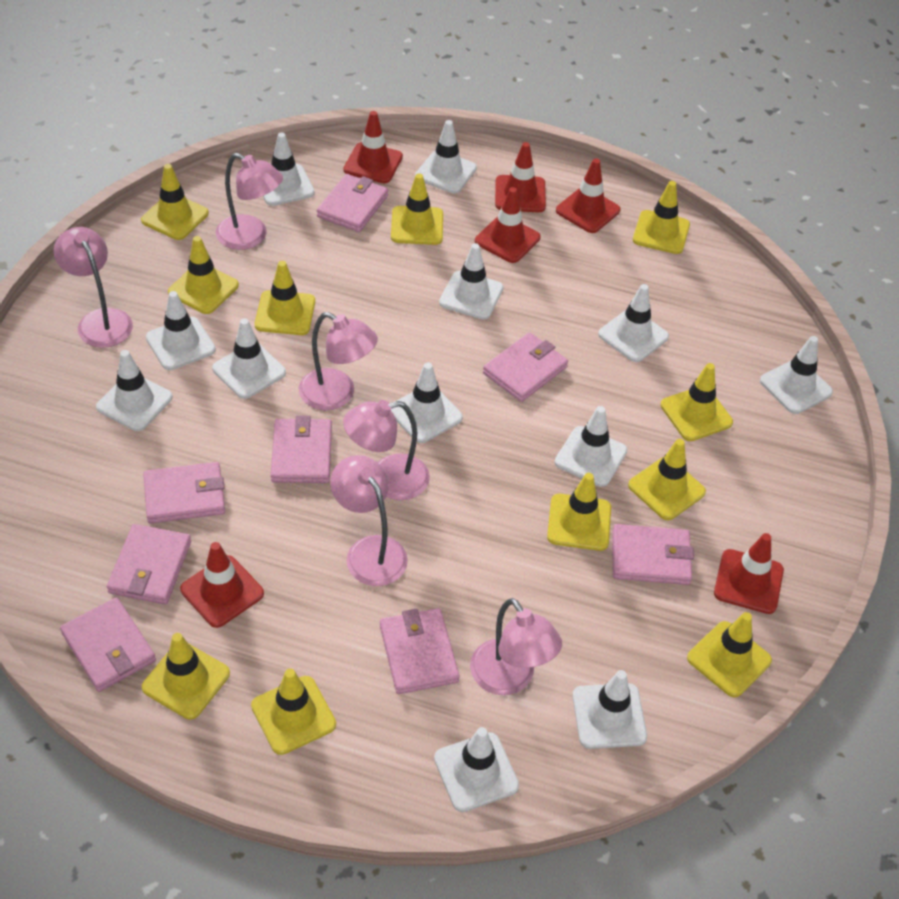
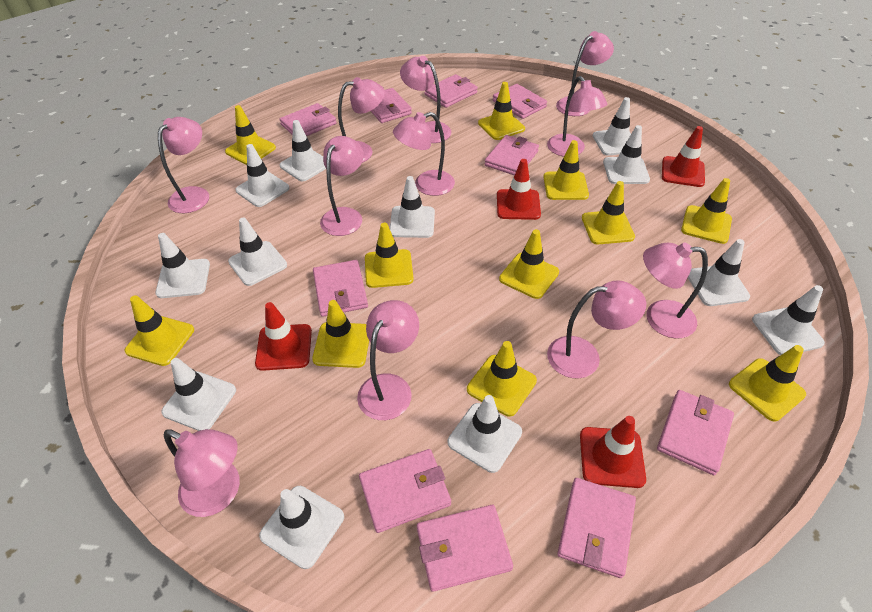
pink lamp: [54,227,133,348] [216,153,283,250] [299,312,378,410] [330,455,408,586] [343,400,430,500] [470,598,562,695] = 6 -> [158,117,209,213] [164,429,240,517] [320,136,364,236] [338,77,385,163] [357,300,419,420] [393,112,455,196] [400,56,451,143] [547,76,608,156] [547,280,646,379] [556,31,614,116] [643,242,708,339] = 11
pink wallet: [60,597,156,692] [107,524,191,604] [143,462,225,524] [271,416,332,483] [316,174,388,232] [380,608,460,694] [483,332,568,402] [612,524,694,585] = 8 -> [279,103,337,136] [313,260,368,317] [359,449,451,533] [371,88,412,123] [417,505,513,592] [424,74,478,108] [485,135,539,175] [493,84,547,119] [557,478,636,578] [657,390,734,475] = 10
red traffic cone: [180,542,264,628] [343,111,403,183] [475,187,541,263] [495,142,546,212] [556,159,621,233] [714,533,784,614] = 6 -> [255,302,312,371] [497,159,541,220] [580,416,646,488] [662,126,705,187] = 4

